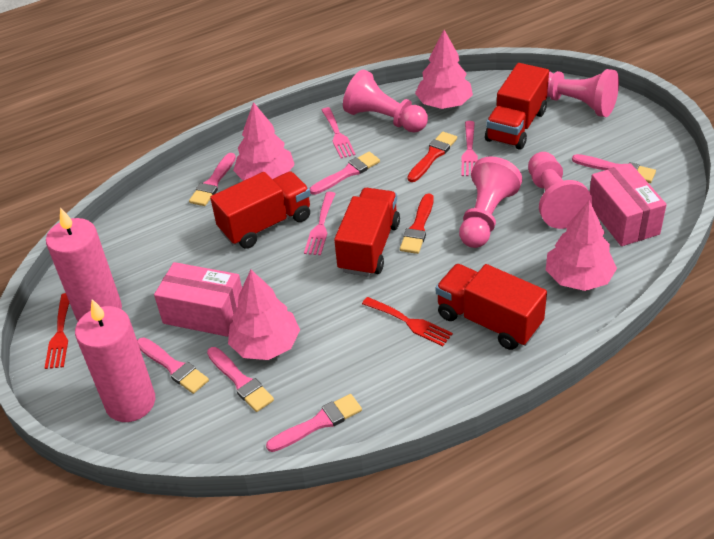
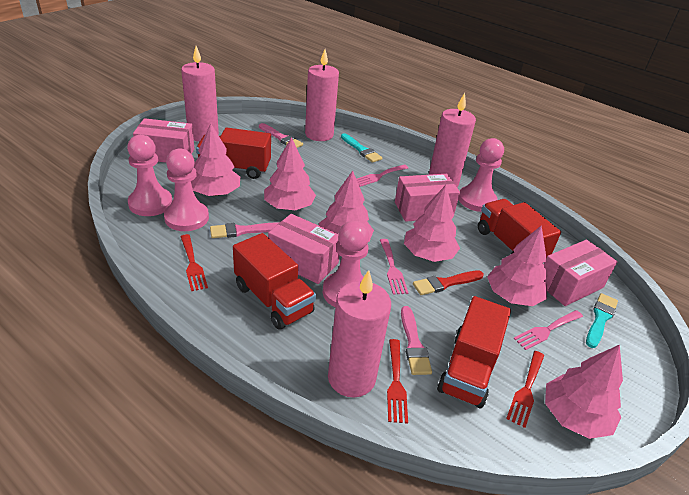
pink box: [154,262,242,337] [590,163,667,246] = 2 -> [133,118,194,162] [268,214,339,284] [395,174,460,222] [544,240,617,306] = 4
pink brush: [137,337,209,394] [189,153,236,206] [207,347,274,412] [266,394,362,452] [310,152,380,195] [572,154,656,183] = 6 -> [210,222,278,238] [259,123,303,148] [401,306,432,375] = 3
pink candle: [46,207,122,321] [75,299,155,422] = 2 -> [181,46,219,142] [305,50,339,141] [328,270,391,398] [429,93,476,187] = 4
pink tree: [228,270,300,360] [233,102,295,181] [415,30,473,109] [546,200,617,291] = 4 -> [191,123,240,196] [264,137,316,210] [319,171,374,242] [404,185,460,262] [487,225,548,306] [545,345,623,439] = 6
red brush: [400,194,434,254] [407,132,457,182] = 2 -> [413,270,484,295] = 1
red fork: [45,293,70,369] [362,297,453,346] = 2 -> [180,234,208,291] [387,339,408,424] [506,351,544,428] = 3
turquoise brush: none = 0 -> [341,133,382,163] [586,293,618,348] = 2

